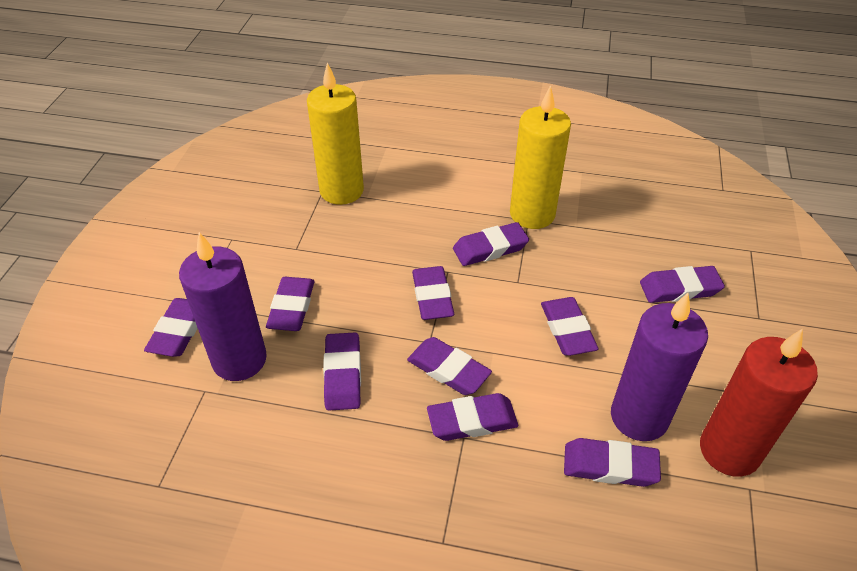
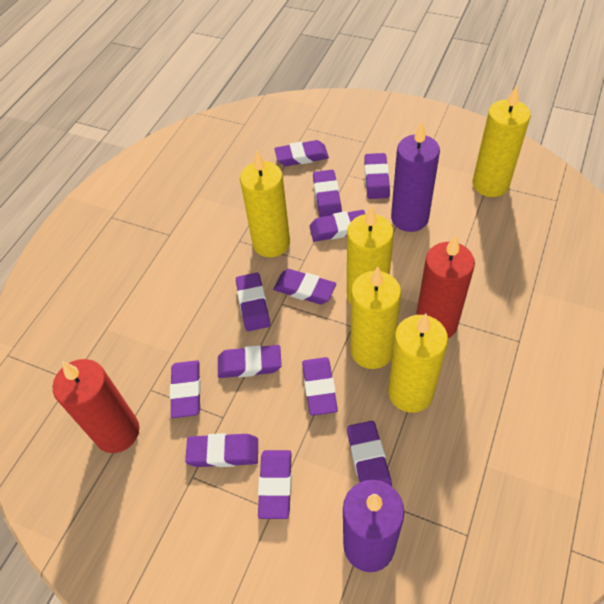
purple eraser: [144,298,198,357] [266,277,315,331] [323,332,361,411] [407,337,492,395] [412,266,454,320] [427,393,518,441] [453,222,529,266] [541,297,599,356] [564,438,661,487] [640,266,725,303] = 10 -> [170,360,201,418] [185,433,258,467] [218,345,282,378] [236,273,270,331] [258,450,292,519] [273,269,336,304] [275,140,329,166] [302,357,338,416] [309,210,365,242] [313,170,342,217] [347,421,392,487] [364,153,390,199] = 12
red candle: [700,328,818,477] = 1 -> [53,359,139,453] [416,235,475,338] = 2
yellow candle: [307,63,364,205] [510,85,571,229] = 2 -> [240,151,290,257] [347,205,394,304] [350,267,401,369] [388,314,448,413] [472,86,531,197] = 5

